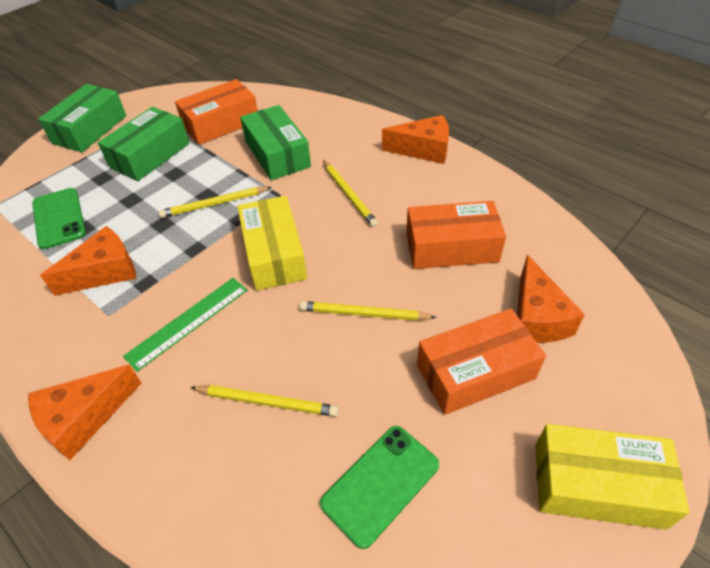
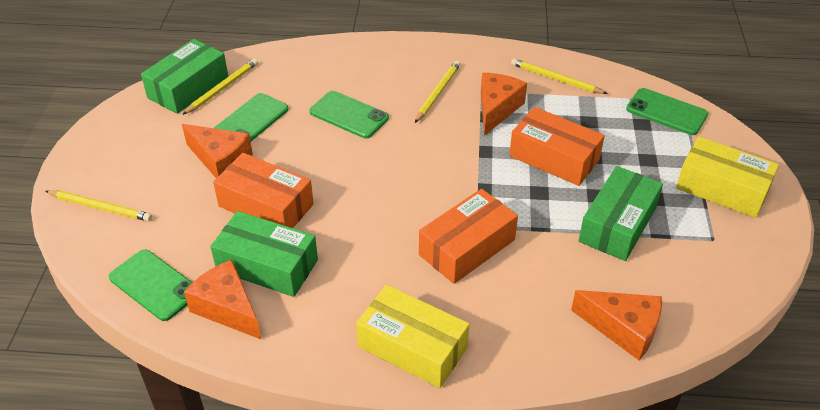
green phone: [32,188,86,249] [320,426,439,549] = 2 -> [109,249,193,321] [214,93,288,141] [310,91,389,138] [626,88,708,135] = 4
green ruler: [123,278,247,372] = 1 -> none = 0

